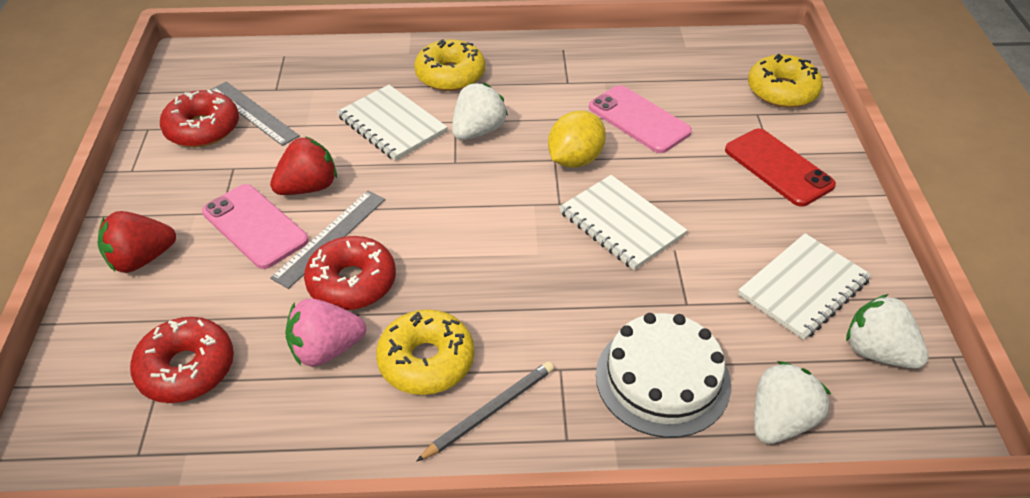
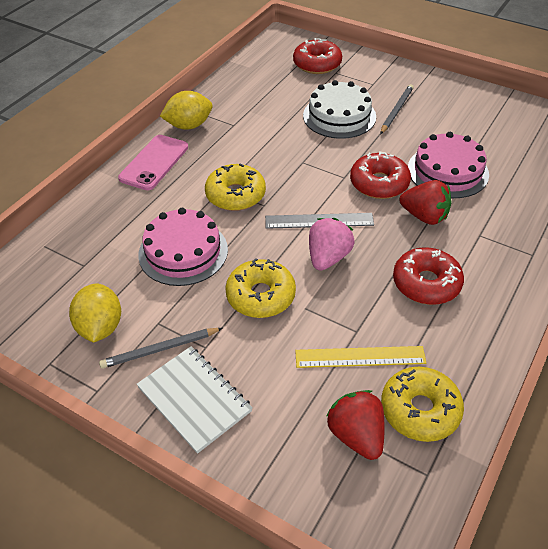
grey pencil: [416,361,554,462] = 1 -> [99,328,223,369] [380,84,414,134] = 2
grey ruler: [210,81,300,146] [270,191,385,289] = 2 -> [265,213,374,229] = 1
pink cake: none = 0 -> [138,208,228,286] [408,132,489,198] = 2
pink phone: [202,184,308,269] [589,85,692,153] = 2 -> [118,135,188,190] = 1
red phone: [725,128,836,207] = 1 -> none = 0
white notebook: [337,85,447,161] [559,175,687,270] [738,233,872,340] = 3 -> [137,346,253,454] = 1
white strawberry: [452,83,508,140] [754,361,831,444] [846,294,929,369] = 3 -> none = 0
yellow lemon: [548,111,606,168] = 1 -> [69,284,121,343] [160,91,213,130] = 2
yellow ruler: none = 0 -> [295,346,426,368] = 1

